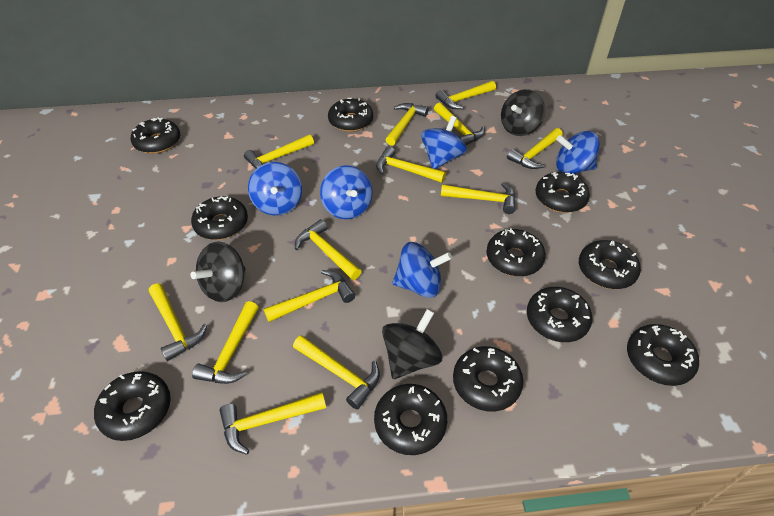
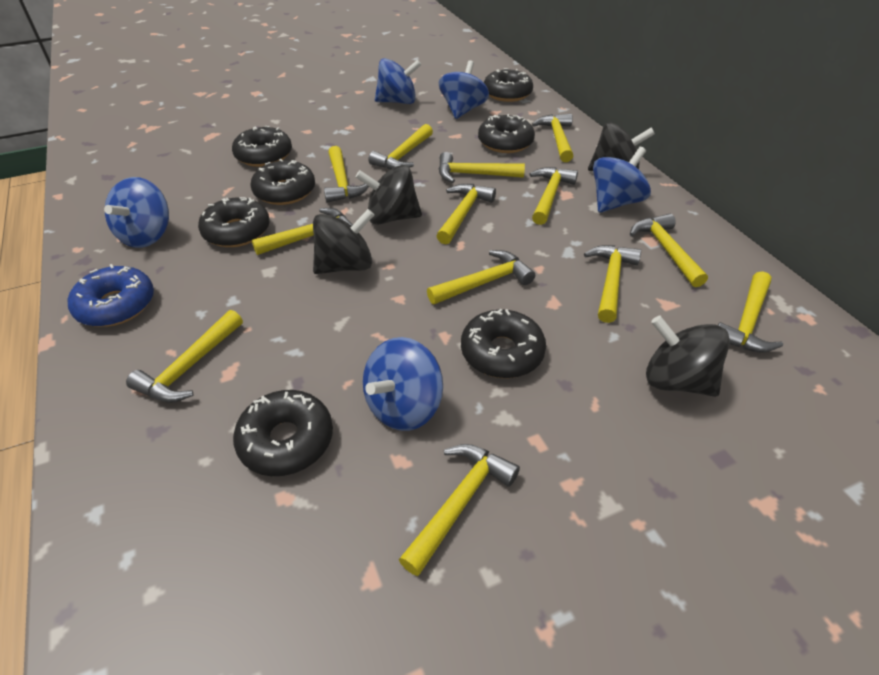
black donut: [94,371,171,441] [131,117,180,154] [191,196,248,240] [328,98,373,132] [374,384,447,455] [453,346,524,411] [486,228,546,277] [527,287,592,342] [536,172,590,213] [579,240,641,289] [627,324,699,386] = 11 -> [198,197,270,247] [232,126,292,167] [233,390,333,476] [251,159,315,205] [461,309,546,378] [478,114,535,153] [483,68,533,102] = 7
black spinning top: [190,241,246,302] [382,309,442,379] [501,89,546,136] = 3 -> [313,209,374,274] [356,165,422,225] [588,122,655,171] [646,316,730,397] = 4
blue donut: none = 0 -> [68,264,154,327] = 1

